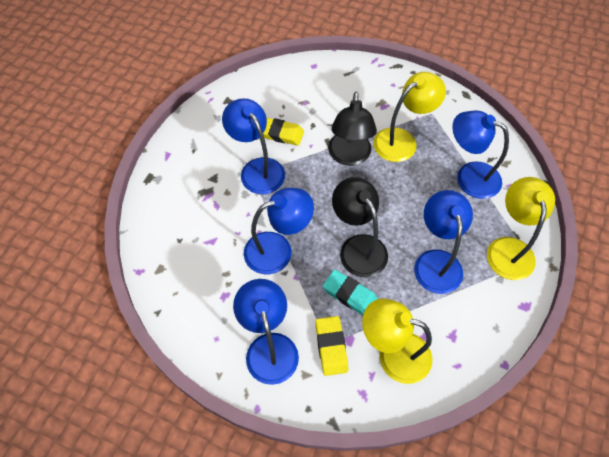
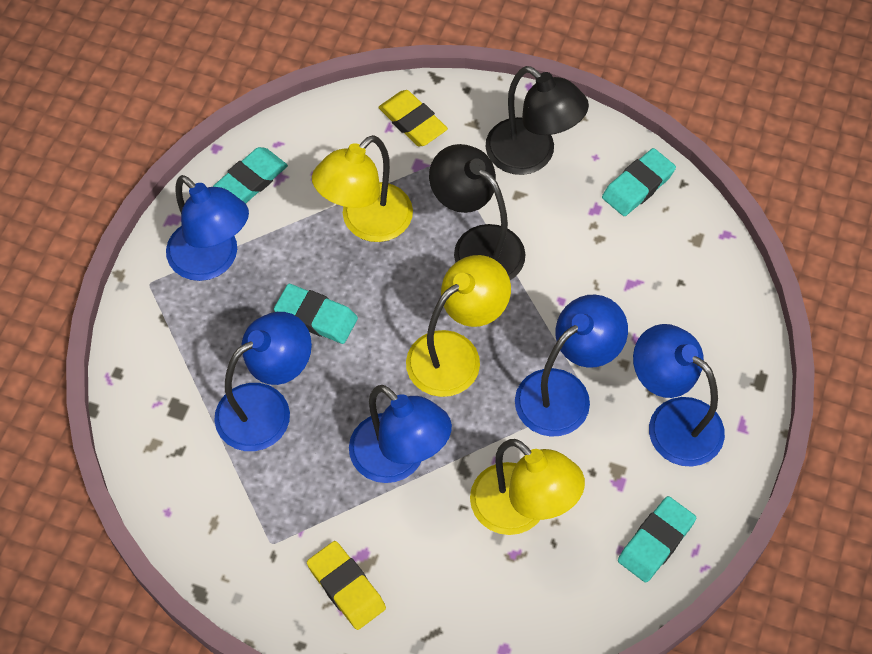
turquoise eraser: [323,269,378,315] = 1 -> [213,147,288,203] [274,284,358,344] [602,148,676,216] [618,496,696,583] = 4

